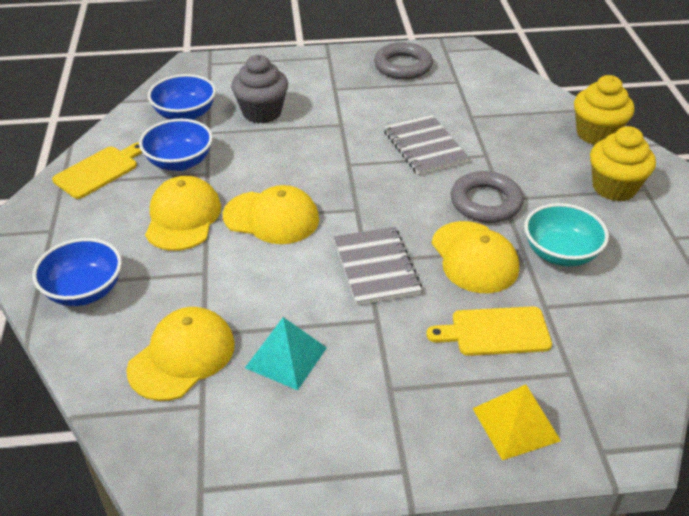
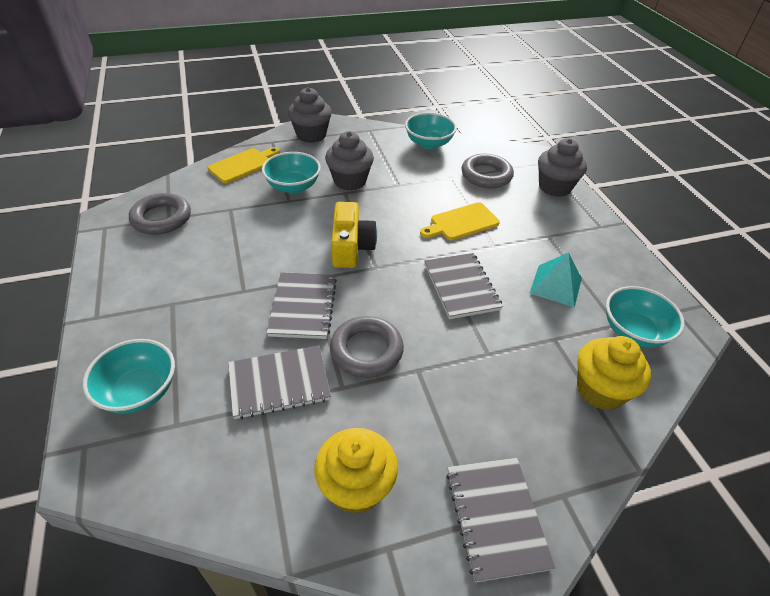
blue bowl: [32,238,122,306] [139,119,213,171] [148,74,216,120] = 3 -> none = 0
grey cupcake: [231,55,288,123] = 1 -> [288,87,332,143] [325,131,374,191] [538,138,587,197] = 3
grey notebook: [334,227,422,305] [384,115,469,175] = 2 -> [228,345,331,419] [267,272,337,339] [424,253,503,319] [446,458,555,583] = 4
grey ring: [374,42,433,79] [451,171,524,223] = 2 -> [129,193,191,235] [330,316,404,378] [462,154,514,188] = 3
turquoise bowl: [524,203,609,267] = 1 -> [83,339,175,414] [262,152,321,194] [405,113,457,149] [606,286,685,348] = 4
yellow camera: none = 0 -> [331,202,377,268] = 1
yellow cap: [127,307,235,401] [145,176,221,251] [223,185,319,244] [432,221,519,293] = 4 -> none = 0
yellow pyramid: [472,384,561,460] = 1 -> none = 0

